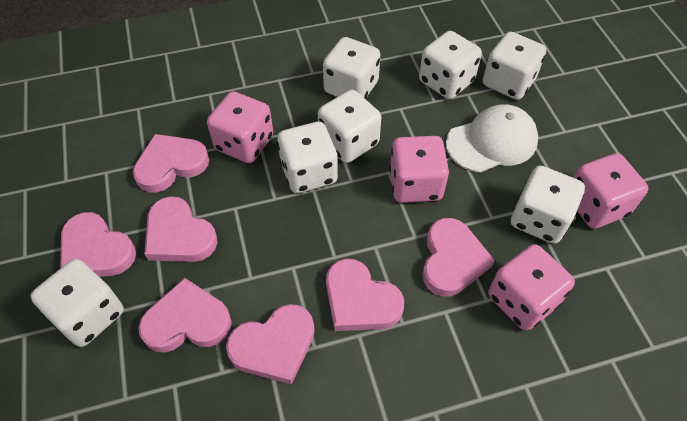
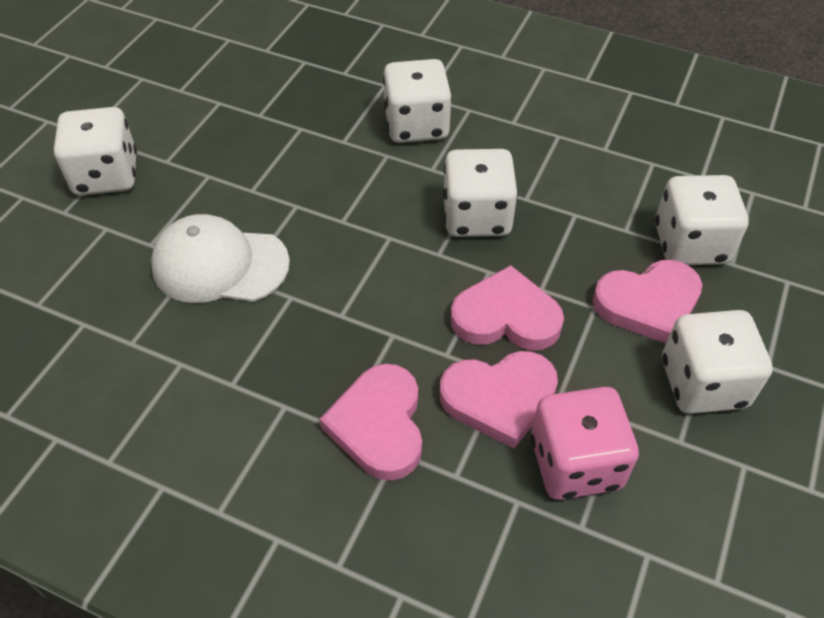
pink dice: [207,91,273,163] [389,136,449,203] [488,244,575,331] [573,153,648,229] = 4 -> [531,387,639,500] = 1
pink heart: [60,212,136,277] [133,134,209,193] [138,278,231,353] [144,196,218,262] [226,304,315,385] [326,259,404,331] [422,218,495,297] = 7 -> [320,364,422,481] [440,351,558,449] [451,265,564,350] [593,260,702,344] = 4
white dice: [30,259,124,347] [277,122,338,193] [318,90,381,163] [323,37,380,99] [419,31,482,99] [483,32,546,100] [511,166,585,244] = 7 -> [54,107,137,196] [383,59,452,143] [443,149,518,237] [655,175,749,265] [662,310,773,414] = 5

